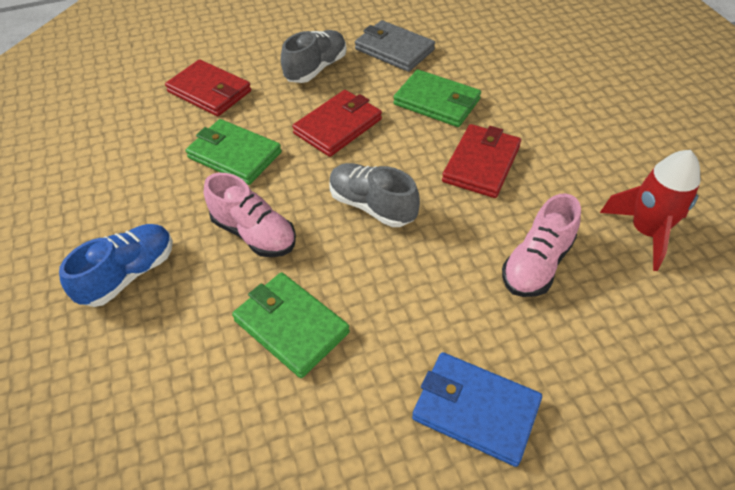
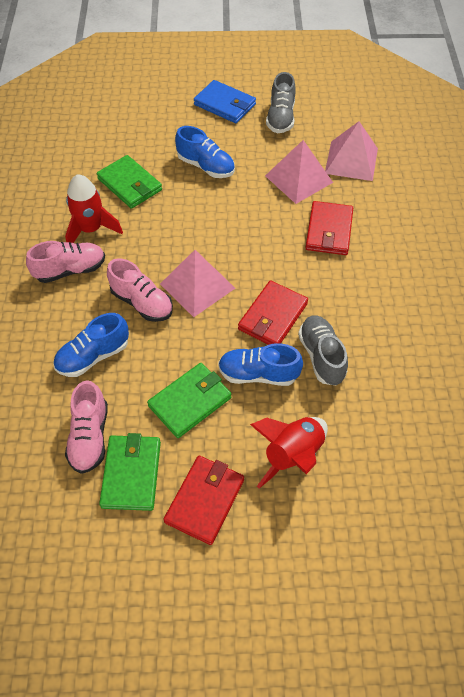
blue shoe: [59,224,173,307] = 1 -> [53,313,129,377] [175,126,235,178] [218,343,303,386] = 3
grey wallet: [355,20,435,72] = 1 -> none = 0
pink pyramid: none = 0 -> [160,250,235,317] [265,140,333,204] [325,121,378,181] = 3
pink shoe: [204,173,296,257] [502,193,581,297] = 2 -> [26,241,105,283] [65,380,108,474] [107,258,173,322] = 3
red rocket: [600,150,701,271] = 1 -> [65,174,123,243] [250,417,328,488] = 2

